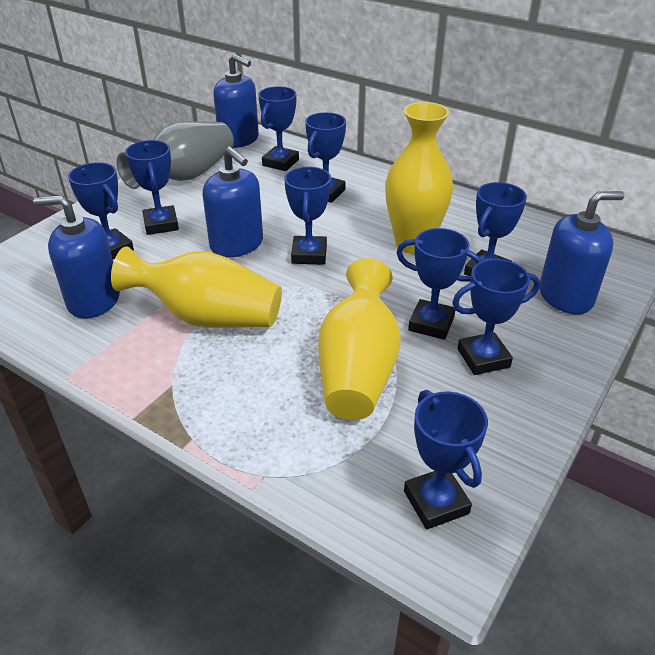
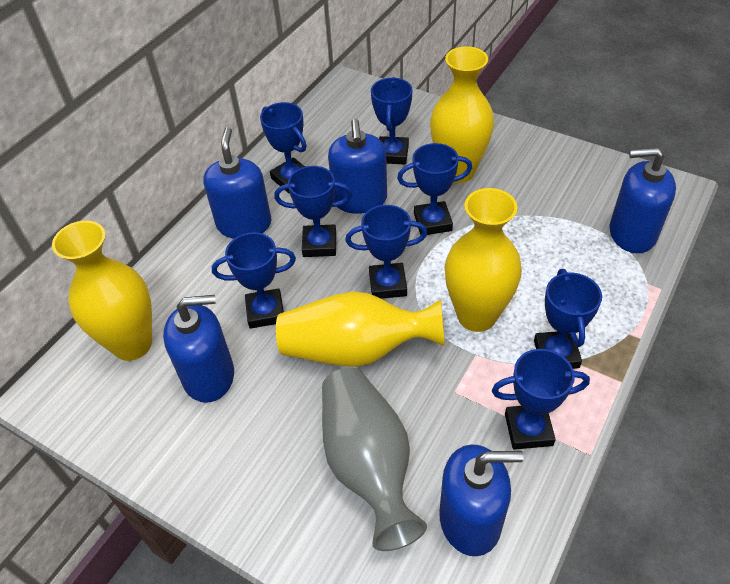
blue soap dispenser: [33,195,120,319] [202,147,263,257] [213,54,259,148] [540,191,624,314] = 4 -> [163,295,234,403] [203,127,271,239] [328,119,387,214] [439,445,524,556] [610,147,676,253] = 5
blue trophy: [68,162,134,259] [125,140,179,235] [258,86,299,171] [284,167,331,265] [305,112,346,203] [397,228,482,340] [404,390,488,529] [452,259,540,375] [464,182,527,276] = 9 -> [212,232,296,329] [260,102,307,193] [274,166,352,257] [345,205,428,299] [371,77,412,164] [397,143,472,235] [492,349,590,450] [534,269,602,369] = 8
yellow vase: [111,246,282,328] [318,258,401,420] [385,102,453,254] = 3 -> [52,221,152,361] [276,291,445,367] [430,46,494,183] [445,188,522,332] = 4

